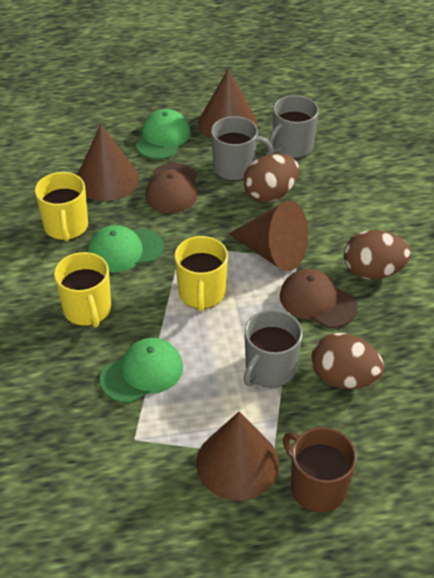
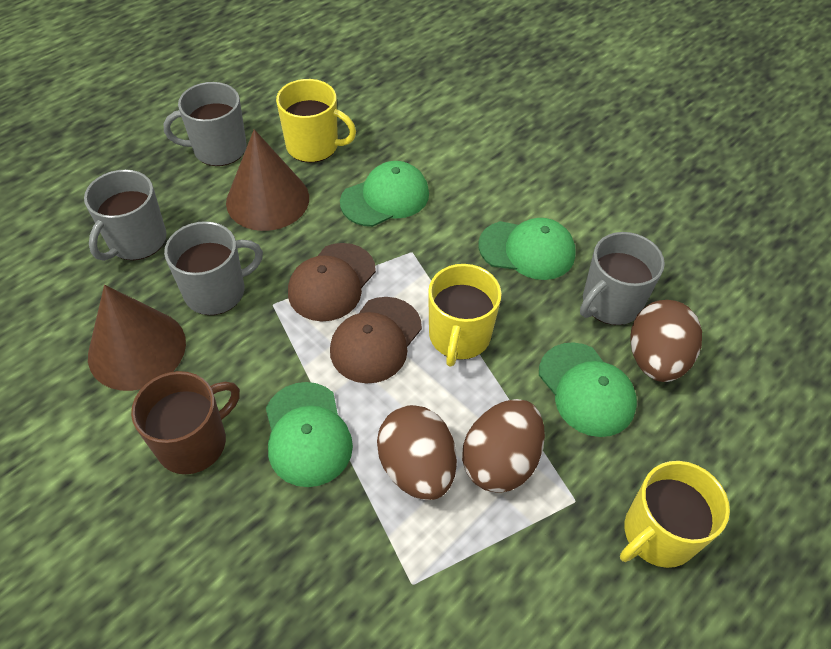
brown cone: [77,124,139,201] [196,411,279,500] [198,68,257,139] [228,201,308,271] = 4 -> [88,285,186,391] [226,129,309,231] = 2
green cap: [88,225,164,273] [100,338,183,403] [136,109,191,160] = 3 -> [266,382,353,487] [340,161,429,227] [478,218,576,280] [539,342,637,437] = 4
grey mug: [211,116,273,181] [244,310,302,388] [269,95,319,159] = 3 -> [84,170,167,261] [164,82,247,166] [164,221,263,315] [580,232,665,325] = 4

